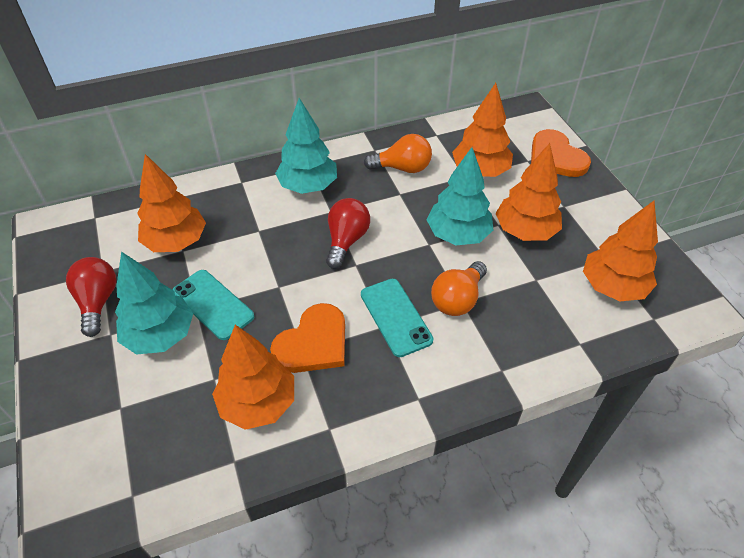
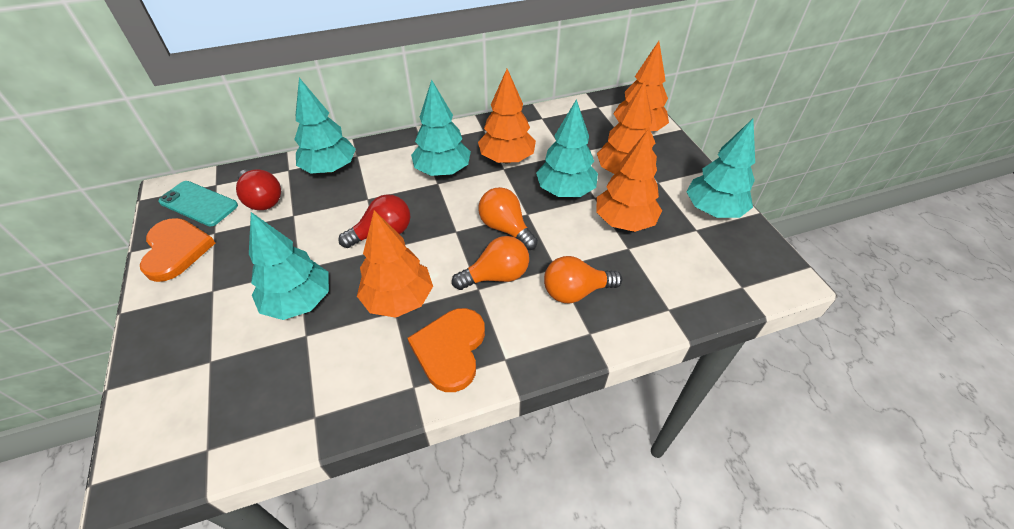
orange light bulb: [364,134,432,173] [431,261,487,316] = 2 -> [452,236,529,290] [478,187,538,250] [544,256,622,303] = 3
turquoise phone: [172,270,254,340] [361,279,433,357] = 2 -> [158,181,238,226] = 1
turquoise tree: [115,251,193,355] [275,98,337,194] [427,147,493,245] = 3 -> [249,212,329,320] [294,78,356,174] [411,80,471,176] [536,99,598,197] [686,119,755,218] = 5

